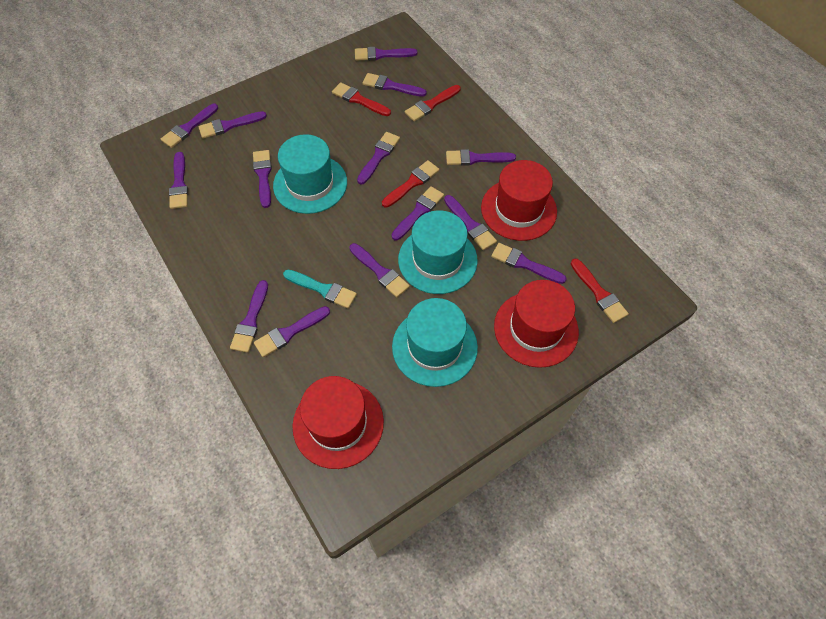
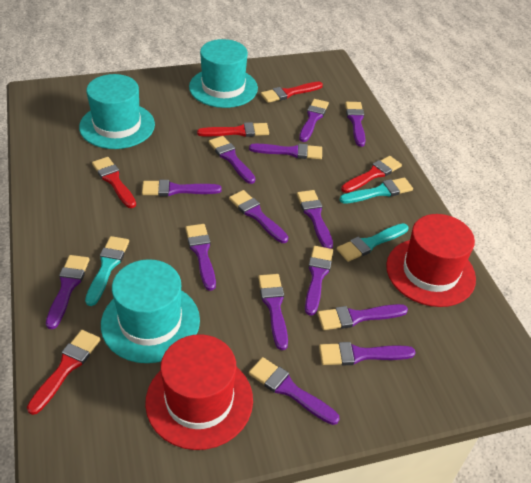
red brush: [332,82,391,116] [382,160,439,208] [405,85,461,121] [571,259,629,323] = 4 -> [27,330,101,415] [92,157,136,208] [197,122,269,137] [261,82,323,103] [341,156,402,193] = 5
red hat: [292,376,384,469] [481,160,557,241] [494,280,579,368] = 3 -> [145,334,253,450] [386,214,476,307] = 2
turquoise brush: [283,270,357,309] = 1 -> [85,236,129,306] [337,223,408,262] [340,177,413,204] = 3

